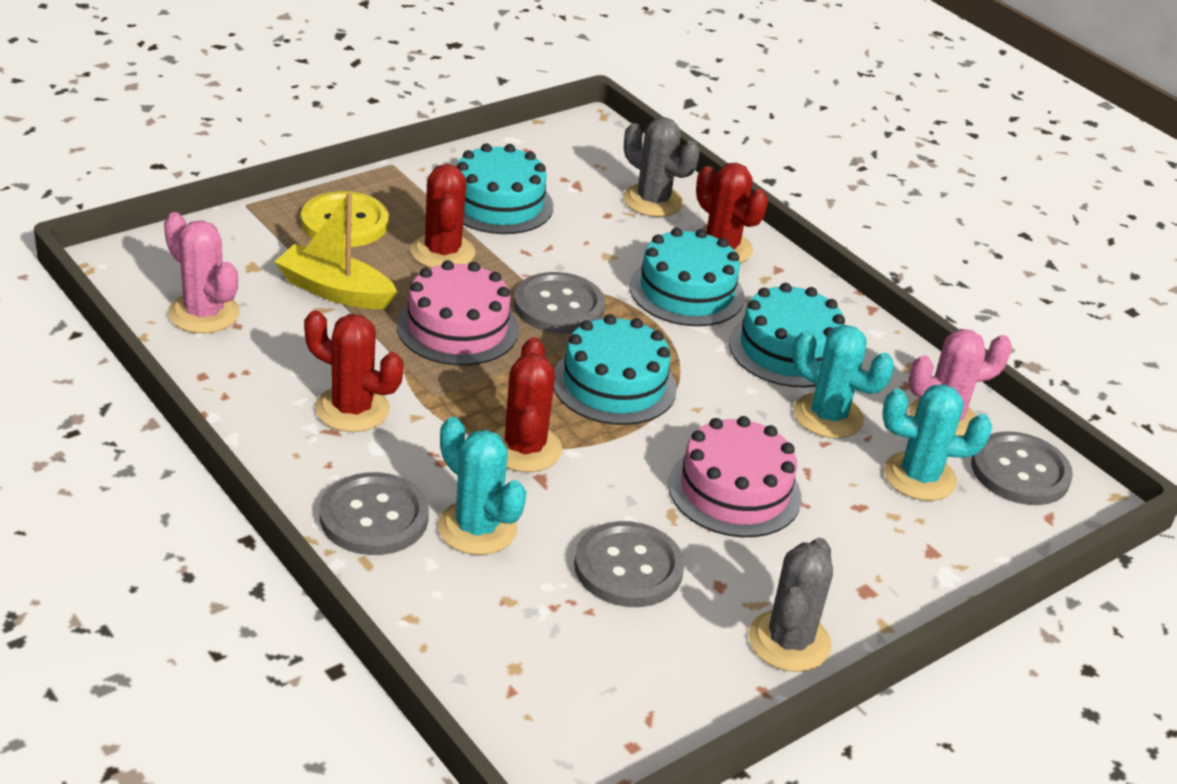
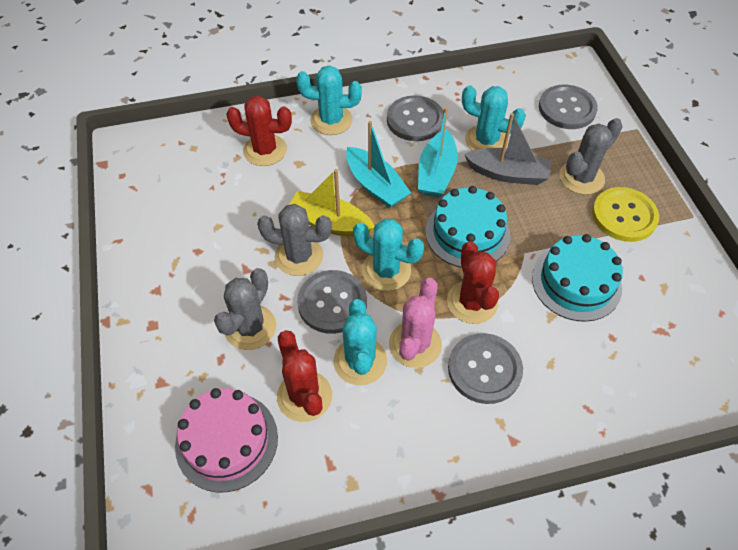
grey boat: none = 0 -> [464,113,552,185] = 1
grey cactus: [623,117,700,217] [749,538,833,672] = 2 -> [214,268,276,350] [257,204,332,276] [559,118,623,195] = 3
pink cactus: [164,212,239,333] [908,329,1012,436] = 2 -> [389,278,442,368] = 1
pink cake: [397,260,519,366] [668,416,802,537] = 2 -> [175,388,278,492] = 1
red cactus: [304,310,404,432] [410,164,475,268] [494,337,562,472] [696,163,768,263] = 4 -> [226,96,292,166] [277,330,332,422] [447,241,499,324] = 3
turquoise boat: none = 0 -> [346,121,411,208] [418,107,458,198] = 2
turquoise cactus: [438,417,526,555] [792,325,894,438] [882,384,992,501] = 3 -> [296,65,362,135] [333,299,387,385] [353,219,424,291] [462,85,526,151] = 4
turquoise cake: [456,143,553,234] [554,314,677,425] [629,228,745,326] [729,283,845,387] = 4 -> [426,186,510,268] [532,234,623,322] = 2

